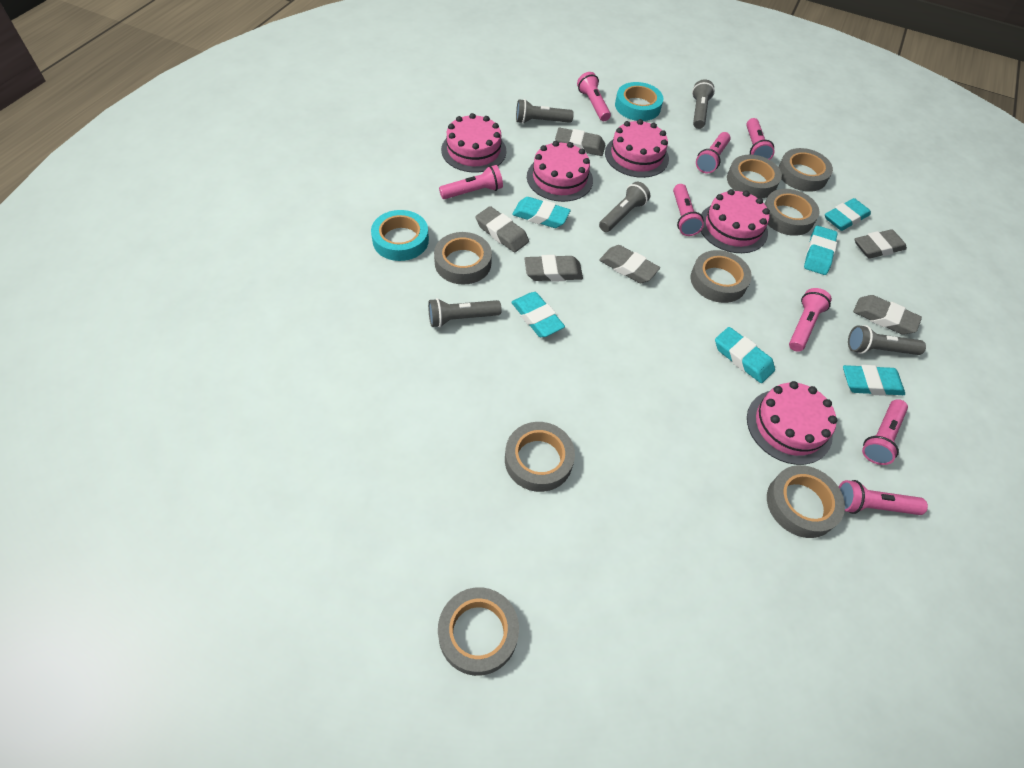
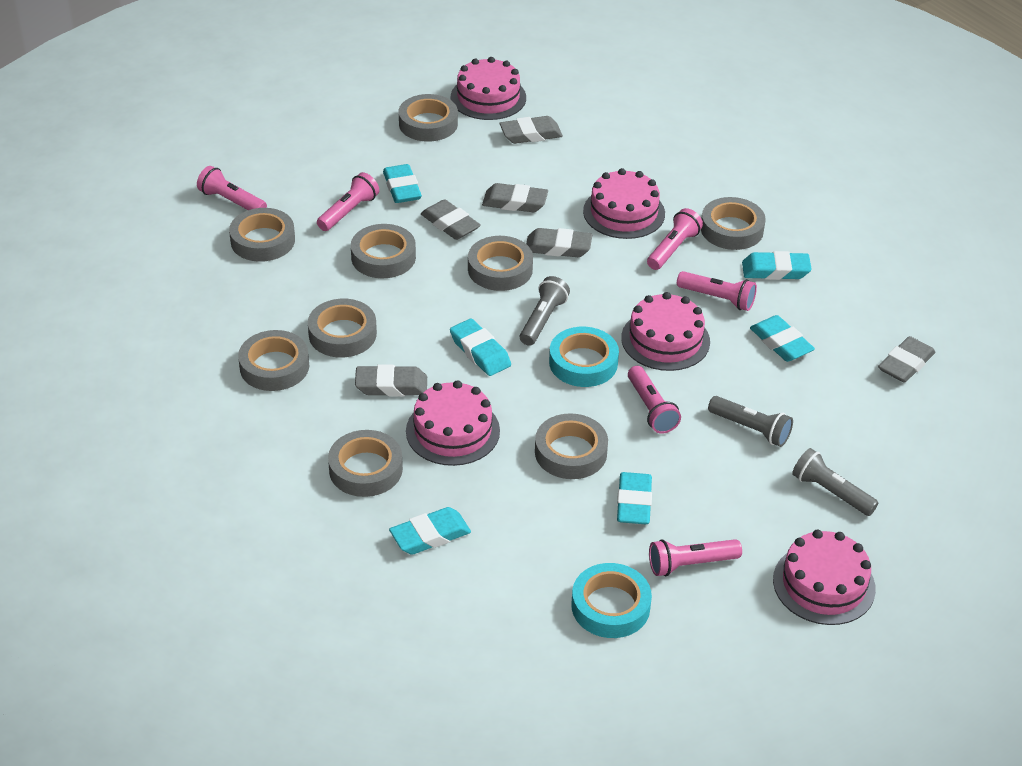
grey flashlight: [428,298,502,328] [516,99,574,124] [599,182,650,232] [692,79,715,129] [848,325,926,355] = 5 -> [520,276,570,346] [708,396,793,447] [792,448,878,516] = 3
grey tape: [434,232,492,285] [438,587,519,676] [505,422,575,492] [690,250,752,303] [727,155,782,198] [765,189,820,236] [767,465,845,538] [778,148,833,192] = 8 -> [229,208,295,262] [238,330,309,391] [308,299,377,358] [328,430,403,497] [351,224,416,278] [399,94,458,142] [468,236,533,291] [535,413,608,479] [701,197,766,250] = 9
pink flashlight: [439,165,503,199] [577,72,611,121] [673,184,704,236] [696,132,731,174] [746,118,775,160] [789,288,832,352] [839,480,928,515] [862,399,908,465] = 8 -> [197,166,267,210] [317,172,379,231] [628,366,681,434] [647,208,703,270] [649,539,742,576] [677,271,757,311] = 6

